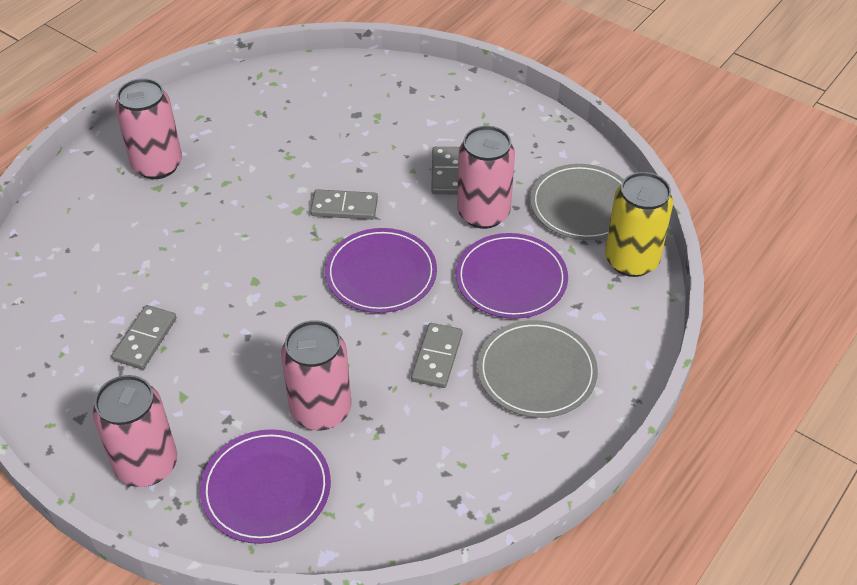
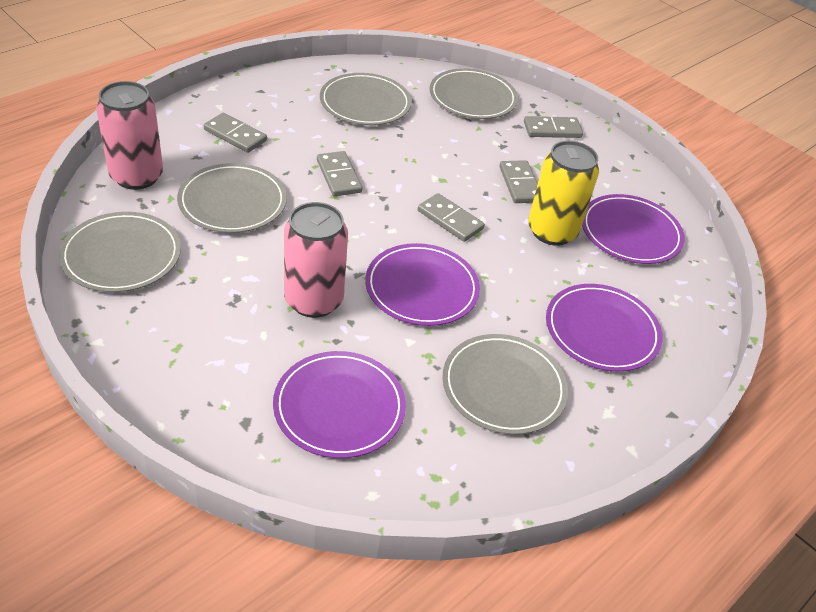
grey domino: [112,305,177,369] [310,189,378,220] [411,323,462,388] [431,147,460,194] = 4 -> [204,113,267,153] [317,151,362,196] [418,193,485,242] [499,160,538,203] [524,116,583,138] = 5
grey plate: [477,320,598,418] [530,164,624,240] = 2 -> [59,212,181,292] [177,163,287,233] [320,73,412,125] [429,68,518,119] [442,334,568,435] = 5
pink can: [93,375,177,487] [115,78,182,179] [281,320,351,430] [457,126,515,229] = 4 -> [96,81,163,190] [284,202,348,318] = 2
purple plate: [200,429,331,544] [325,228,437,313] [455,233,568,319] = 3 -> [273,351,406,458] [365,243,480,326] [546,284,663,372] [582,194,685,264] = 4

